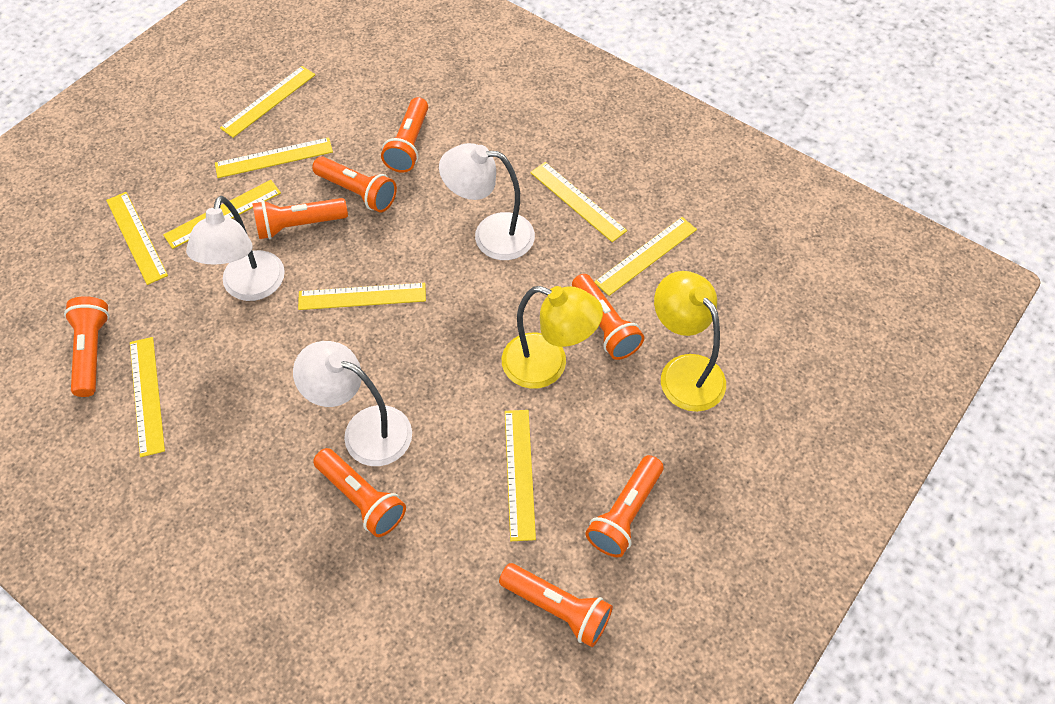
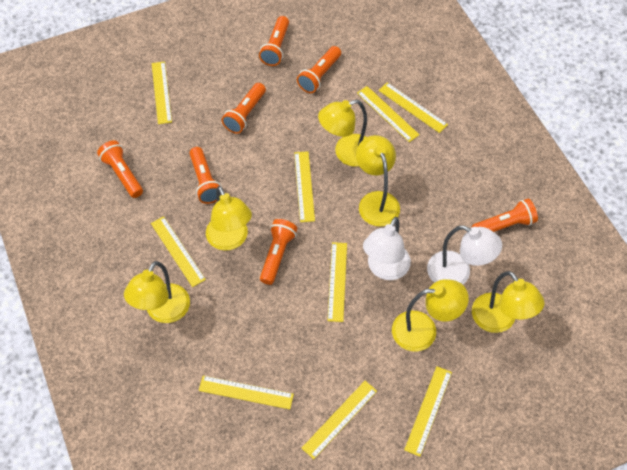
orange flashlight: [64,296,109,397] [252,198,348,239] [312,156,397,212] [313,448,406,537] [381,97,428,173] [499,563,613,647] [572,274,644,360] [585,455,663,557] = 8 -> [97,140,143,198] [189,147,222,204] [222,83,266,134] [259,16,289,66] [260,219,297,285] [297,46,341,93] [472,199,538,232] = 7
white lamp: [186,196,285,301] [293,341,412,466] [439,143,535,260] = 3 -> [363,217,411,280] [427,225,502,285] = 2
yellow lamp: [502,286,603,389] [654,271,726,412] = 2 -> [124,261,190,323] [206,186,252,251] [318,100,367,167] [356,135,400,227] [392,279,469,352] [472,271,545,333] = 6

